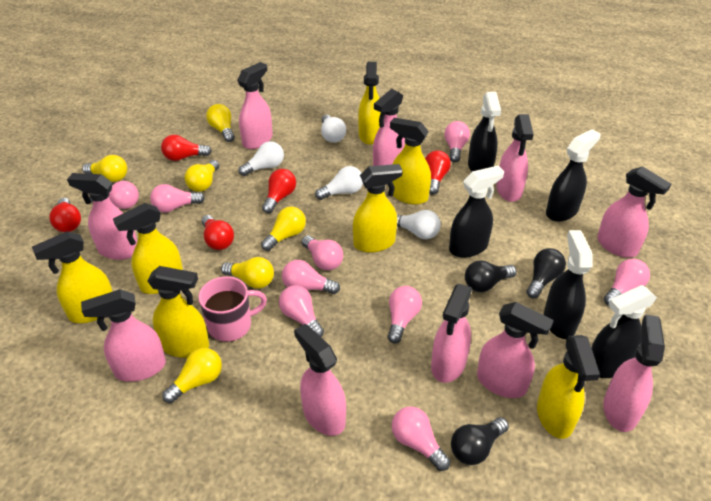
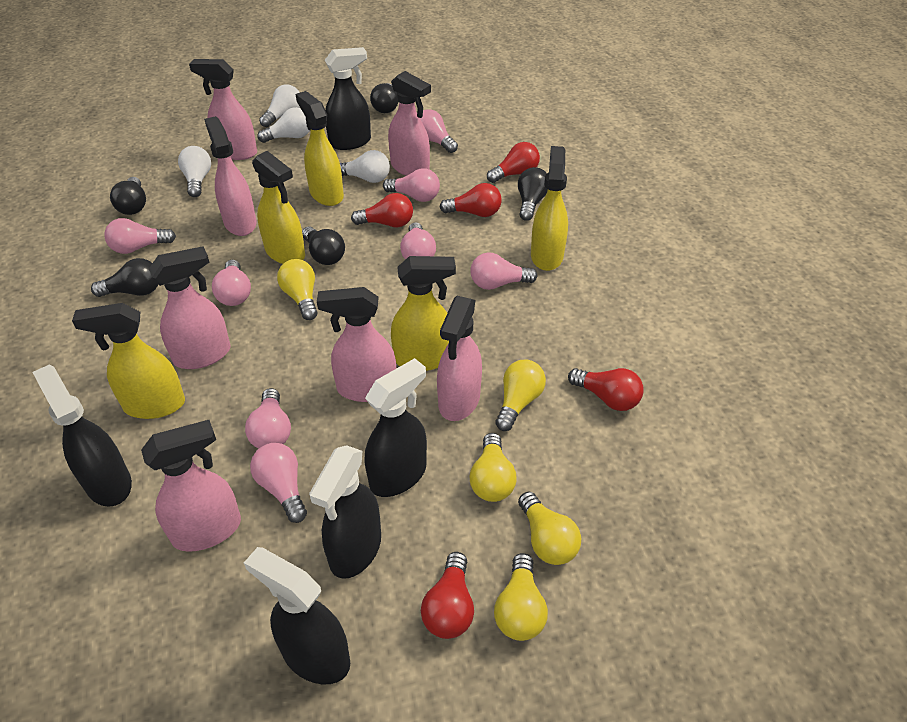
black light bulb: [451,417,509,465] [465,260,517,292] [526,248,566,298] = 3 -> [91,258,158,297] [110,177,146,215] [302,226,345,265] [370,83,398,113] [518,167,548,221] = 5
pink light bulb: [90,181,139,209] [150,184,205,212] [279,285,324,337] [282,260,340,294] [302,235,343,270] [387,286,422,344] [392,407,450,471] [444,121,470,162] [604,259,650,305] = 9 -> [104,218,176,254] [212,260,251,306] [245,388,291,449] [250,443,307,523] [383,168,440,202] [400,222,436,260] [420,109,458,153] [470,252,537,290] = 8
pink mug: [198,276,267,342] = 1 -> none = 0
pink spray bottle: [67,173,137,260] [81,289,166,382] [237,62,273,149] [294,324,346,436] [373,89,405,166] [431,284,472,383] [477,302,554,398] [496,114,534,202] [597,166,671,258] [603,314,665,432] = 10 -> [141,420,241,552] [149,246,231,369] [189,59,257,160] [204,116,257,236] [317,287,396,402] [388,71,431,176] [437,296,482,421] = 7
yellow light bulb: [82,155,127,182] [162,348,222,403] [185,160,219,192] [206,104,235,142] [221,257,274,289] [261,207,306,251] = 6 -> [277,259,318,320] [470,433,516,502] [494,553,548,641] [495,360,546,431] [518,491,581,565] = 5
yellow spray bottle: [32,231,113,323] [113,203,183,294] [147,266,209,358] [353,164,403,253] [358,62,381,145] [390,118,431,204] [537,335,600,439] = 7 -> [72,303,185,419] [252,151,305,264] [295,91,344,206] [391,256,456,371] [531,146,568,271] = 5

